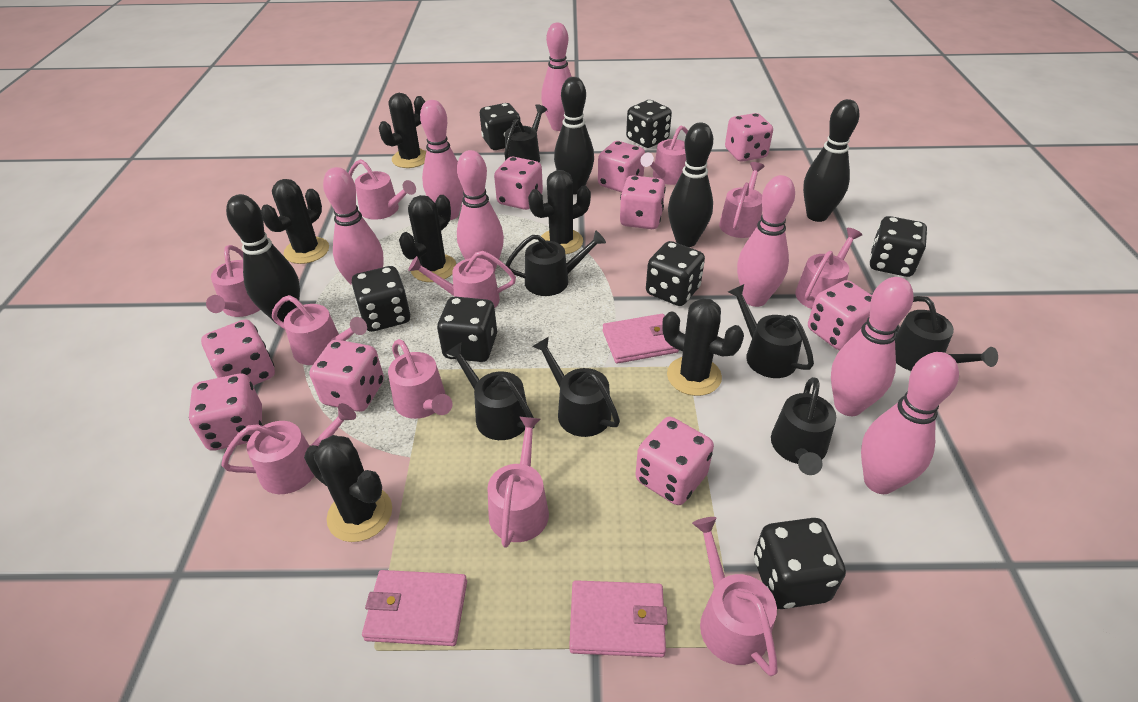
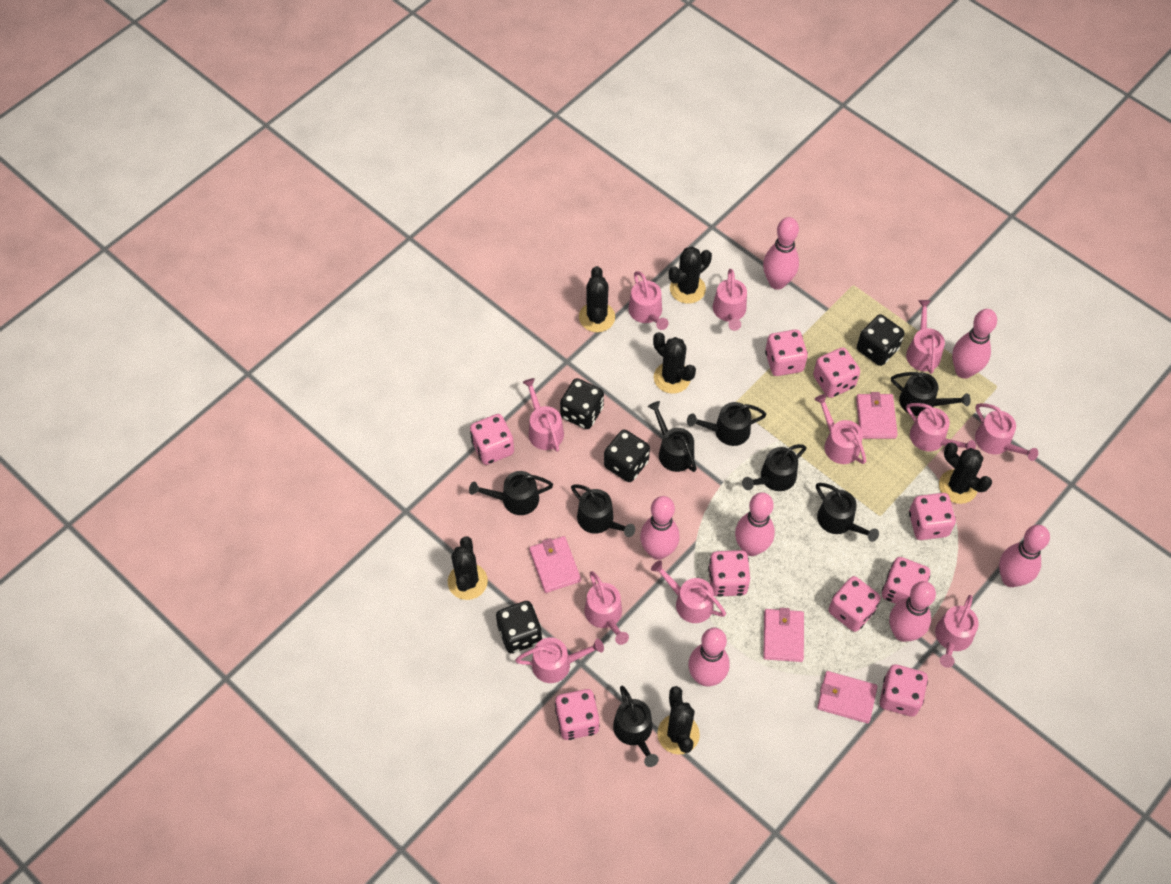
black bowling pin: [226,194,300,324] [554,77,594,194] [668,123,713,247] [803,99,859,222] = 4 -> none = 0
black dice: [351,266,411,332] [437,297,497,362] [480,103,521,150] [626,100,672,148] [646,241,705,306] [754,518,846,609] [869,216,927,277] = 7 -> [496,601,542,653] [560,378,604,429] [604,429,650,482] [857,314,905,366] = 4
black watering can: [445,343,535,440] [504,104,547,163] [506,230,606,296] [532,337,620,437] [728,284,814,378] [771,377,836,475] [895,296,998,371] = 7 -> [469,471,553,515] [571,484,635,537] [613,686,659,767] [648,401,697,472] [687,402,767,446] [742,444,806,491] [816,483,879,542] [891,372,971,416] = 8
pink wallet: [362,570,467,646] [569,580,668,657] [603,314,679,364] = 3 -> [529,536,581,593] [763,608,804,662] [817,671,878,723] [856,392,898,439] = 4

